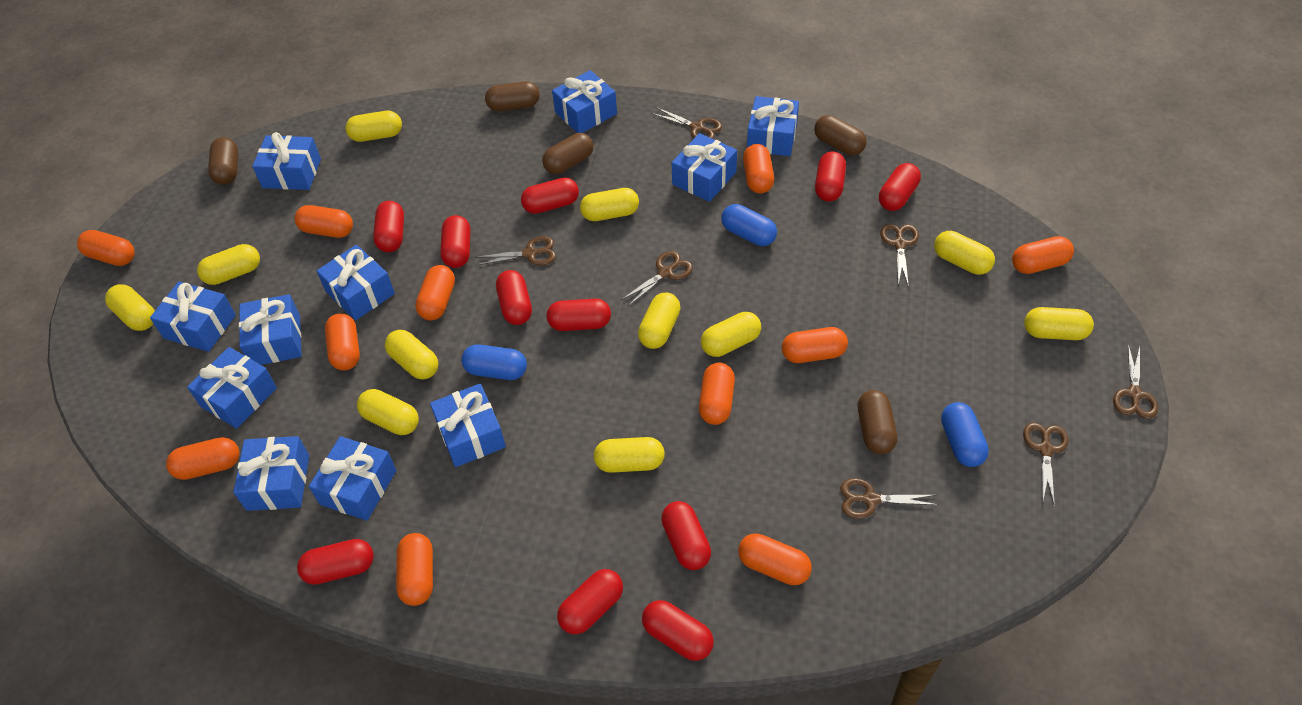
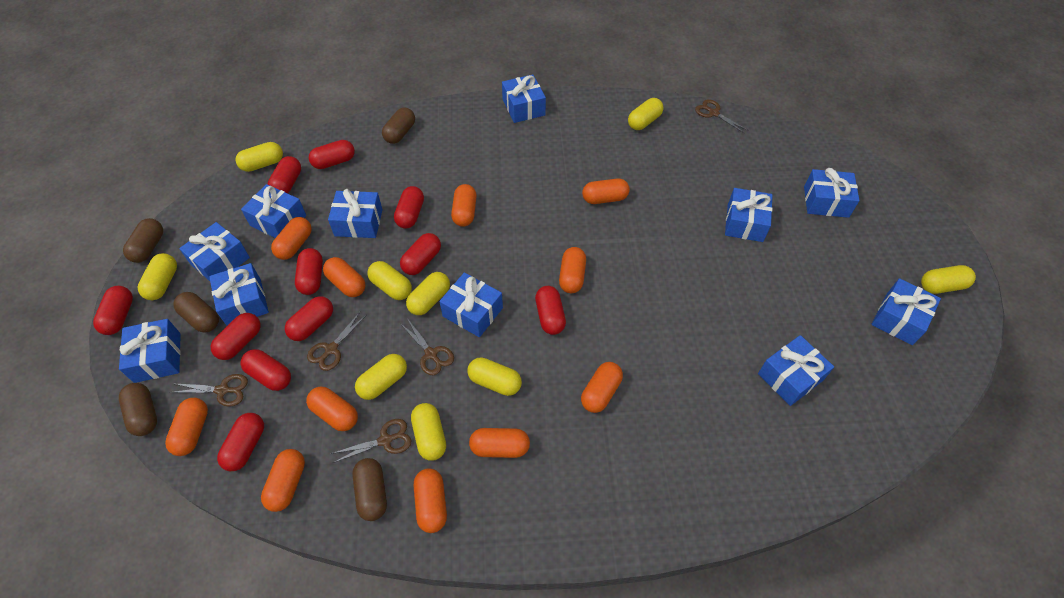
blue capsule: [461,344,527,380] [721,204,777,246] [941,402,989,467] = 3 -> none = 0
brown scissors: [475,236,556,265] [621,251,693,306] [652,107,722,139] [840,478,938,519] [880,224,919,287] [1023,423,1068,507] [1113,344,1158,419] = 7 -> [170,374,248,407] [307,312,366,371] [330,419,412,463] [400,318,454,375] [695,99,747,133] = 5
yellow capsule: [105,284,155,331] [197,244,260,285] [345,111,402,142] [357,389,419,435] [385,330,438,379] [580,188,639,221] [594,437,665,473] [638,293,681,349] [701,312,761,357] [934,231,995,275] [1024,307,1094,340] = 11 -> [138,253,177,300] [235,142,283,172] [355,354,407,400] [367,261,412,300] [406,272,450,315] [411,403,446,461] [467,357,522,396] [628,98,664,130] [921,265,976,294] = 9

